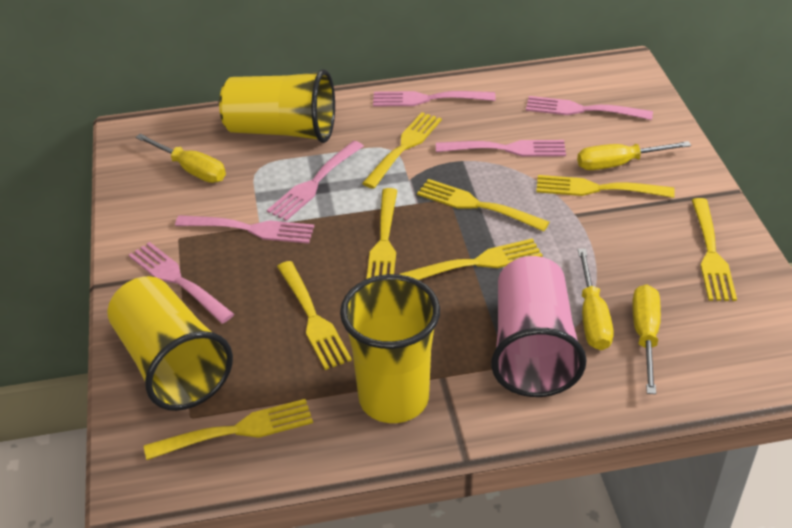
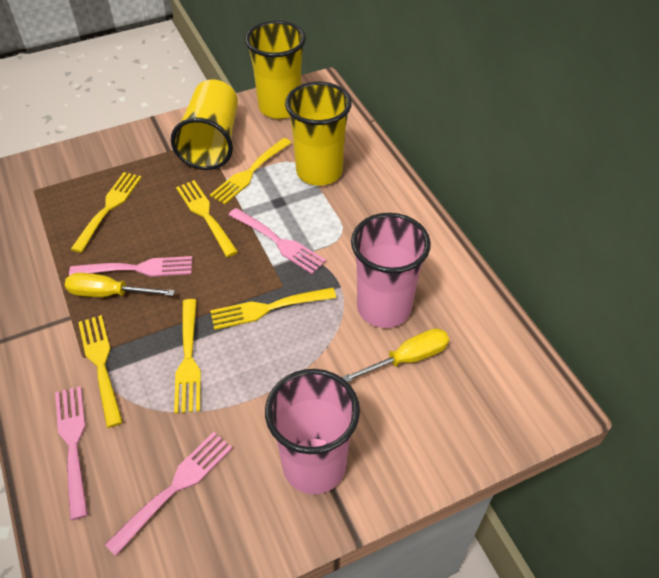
pink cup: [491,256,587,397] = 1 -> [265,369,360,495] [351,213,431,328] = 2
pink fork: [129,242,234,324] [175,215,314,244] [267,141,364,221] [373,91,496,107] [436,140,566,157] [526,96,653,120] = 6 -> [55,386,88,520] [69,256,192,277] [105,432,233,556] [229,208,326,274] = 4
yellow fork: [144,399,313,460] [277,261,352,370] [362,112,442,189] [367,188,397,279] [399,238,543,280] [417,179,549,232] [536,175,675,198] [692,198,737,301] = 8 -> [71,172,142,253] [78,315,123,428] [174,299,201,414] [176,180,238,257] [210,138,291,204] [210,287,336,330] = 6
yellow screwdriver: [135,134,226,183] [577,141,691,170] [578,249,614,350] [632,284,661,394] = 4 -> [65,273,175,297] [342,328,449,382] = 2

